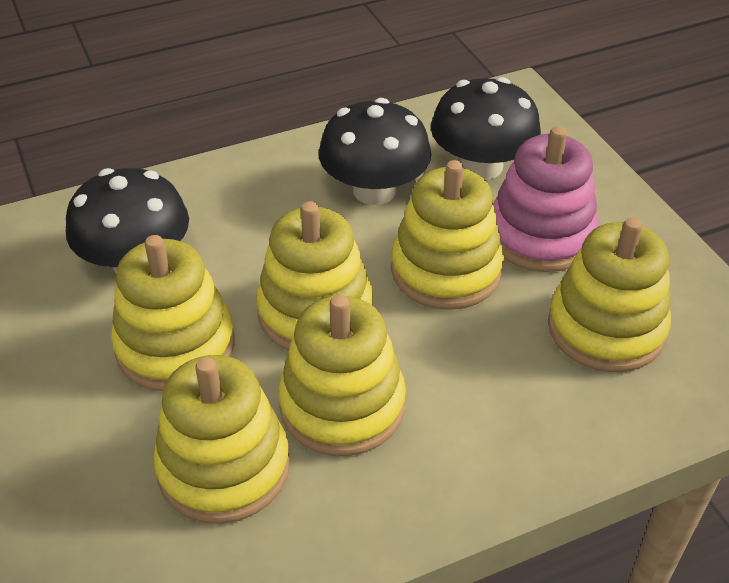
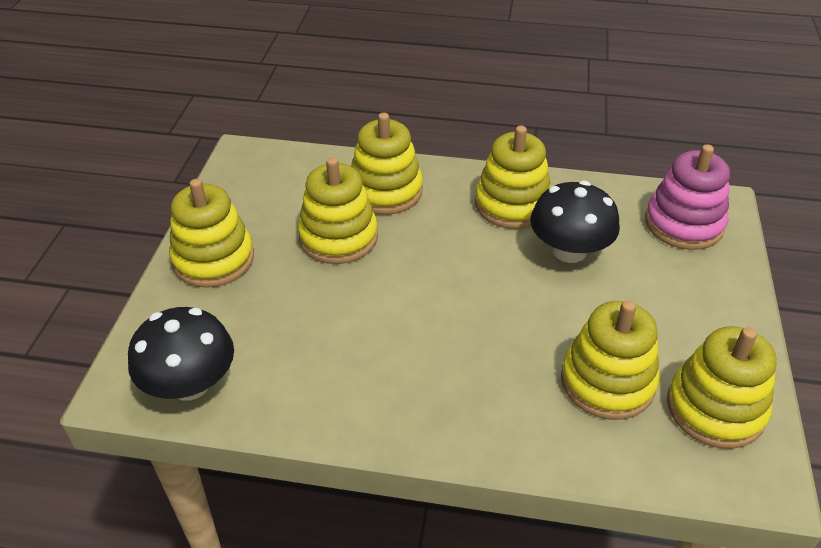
black mushroom: [66,168,189,273] [319,98,431,205] [431,77,541,180] = 3 -> [128,307,234,401] [530,181,620,263] = 2

